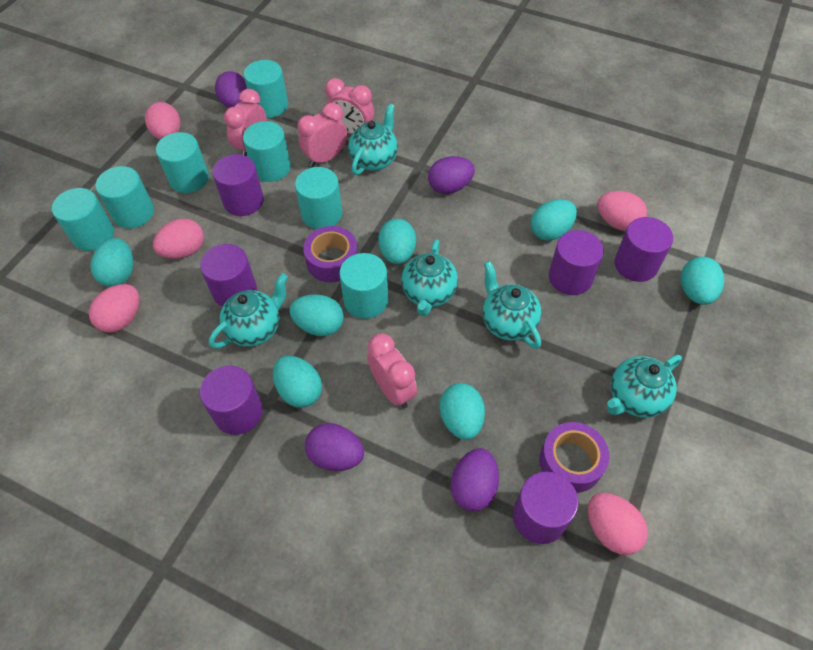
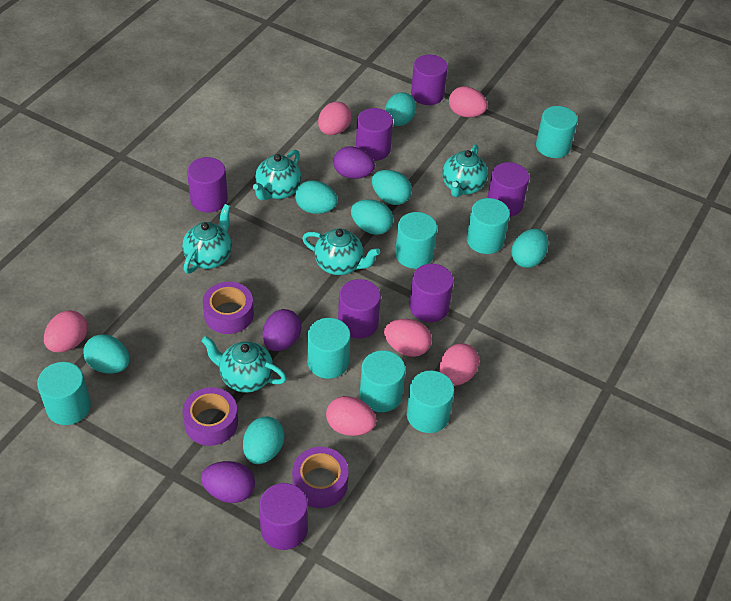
pink clock: [224,89,267,156] [297,102,347,167] [325,78,374,134] [368,334,417,409] = 4 -> none = 0
pink egg: [89,284,139,333] [145,102,180,140] [153,218,204,259] [588,493,648,555] [597,191,647,231] = 5 -> [44,310,88,352] [318,102,352,135] [326,396,377,436] [384,319,432,357] [439,343,479,386] [449,86,488,118] = 6
purple cylinder: [200,244,257,307] [200,366,263,435] [212,154,264,216] [513,471,579,544] [549,230,604,295] [615,217,673,282] = 6 -> [187,157,228,212] [259,483,308,550] [338,279,381,339] [356,108,393,161] [409,264,454,322] [411,55,448,105] [487,162,529,217] = 7
purple egg: [215,71,247,108] [305,423,364,471] [428,156,475,194] [451,448,499,511] = 4 -> [201,461,255,503] [262,309,301,351] [333,146,375,179] = 3
purple tape: [303,226,358,282] [539,422,609,493] = 2 -> [182,387,238,446] [203,282,254,334] [292,447,349,508] = 3

